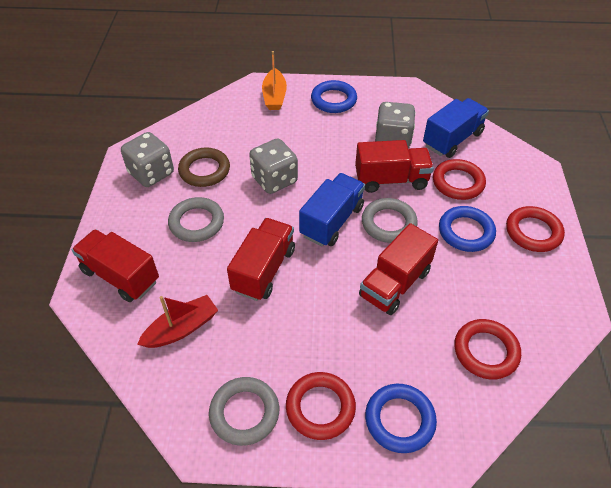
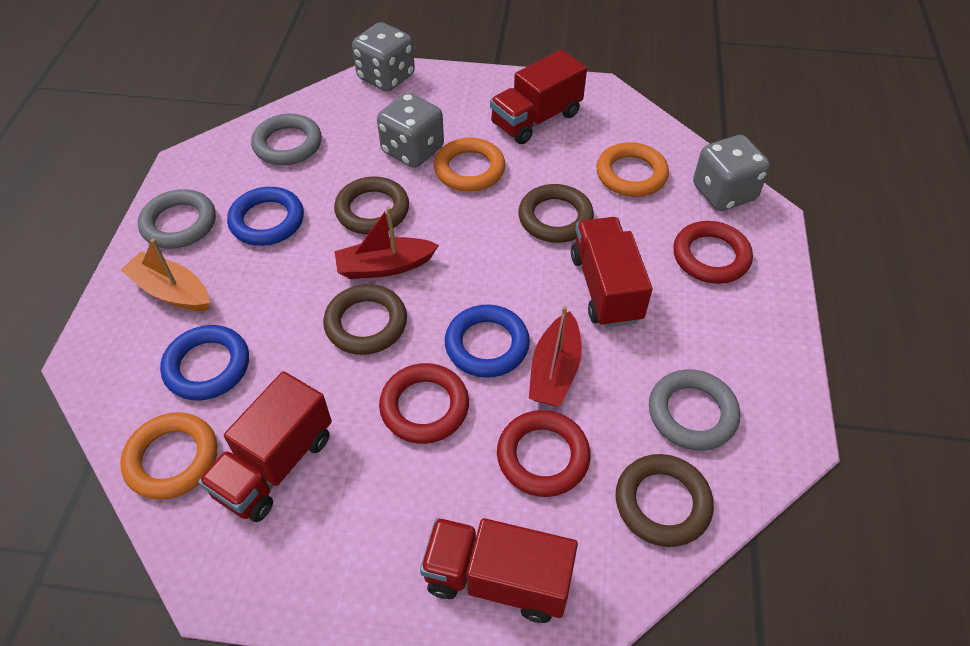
blue truck: [299,173,365,247] [423,98,489,158] = 2 -> none = 0
brown ring: [178,148,230,187] = 1 -> [323,284,407,355] [334,176,409,234] [518,184,594,243] [616,454,714,547] = 4
orange ring: none = 0 -> [120,412,217,500] [434,138,505,192] [597,142,669,197] = 3
red boat: [137,295,218,348] = 1 -> [335,207,439,279] [529,306,582,406] = 2
red ring: [286,372,356,440] [433,159,486,200] [454,319,521,379] [506,206,565,252] = 4 -> [379,363,469,444] [497,410,591,497] [673,221,753,284] = 3

